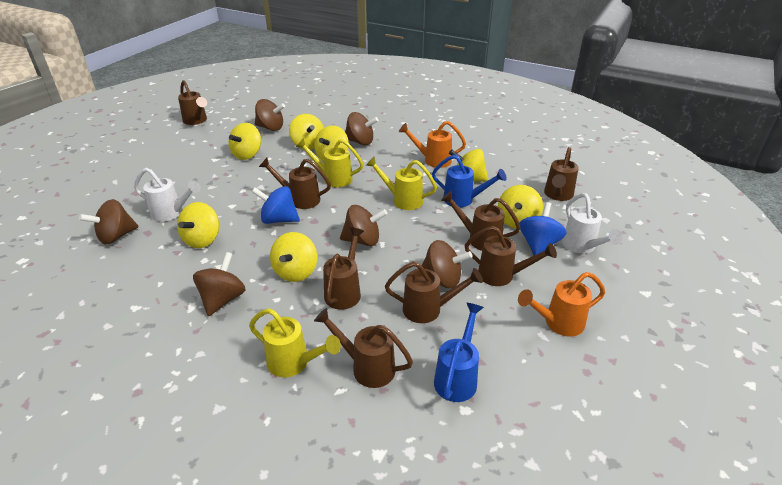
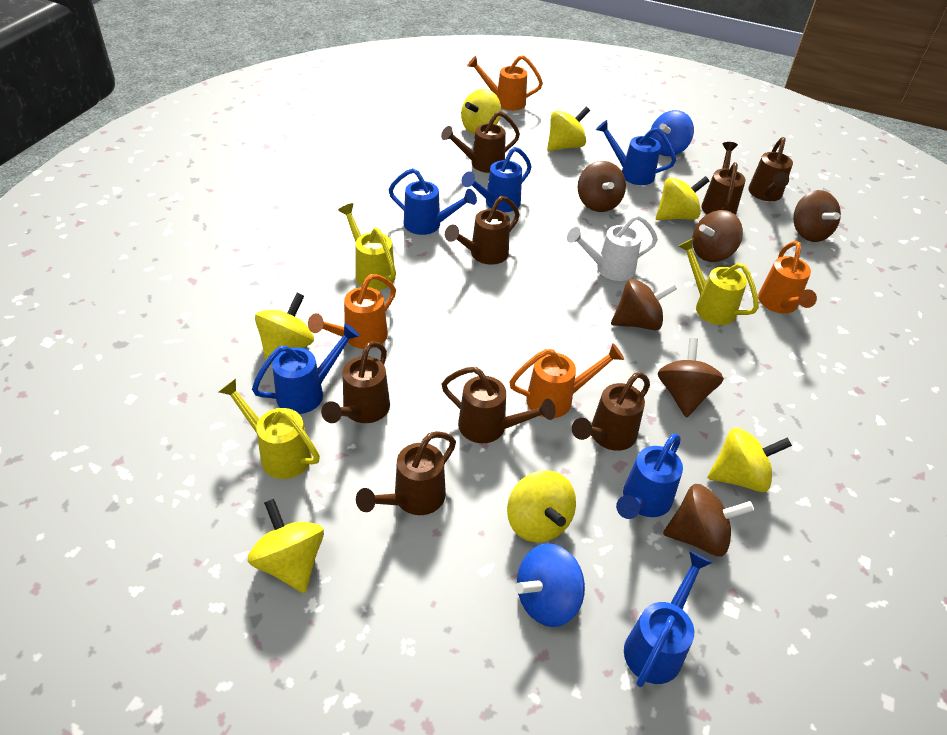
blue watering can: [432,155,507,207] [434,303,484,402] = 2 -> [252,323,360,414] [389,168,477,235] [462,147,532,212] [596,120,676,185] [616,433,683,519] [624,551,712,687] = 6
orange watering can: [399,121,466,168] [518,272,605,337] = 2 -> [308,274,396,349] [467,55,543,111] [509,343,624,418] [758,241,817,314] = 4
white watering can: [134,168,201,222] [562,193,623,254] = 2 -> [567,215,658,281] = 1

